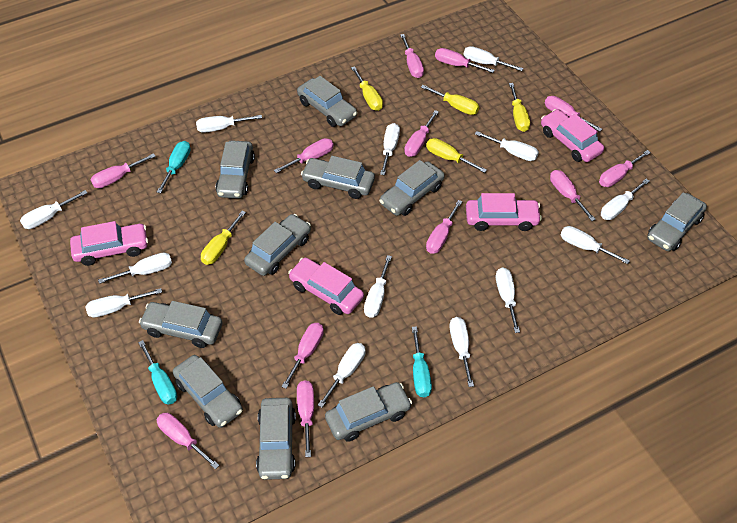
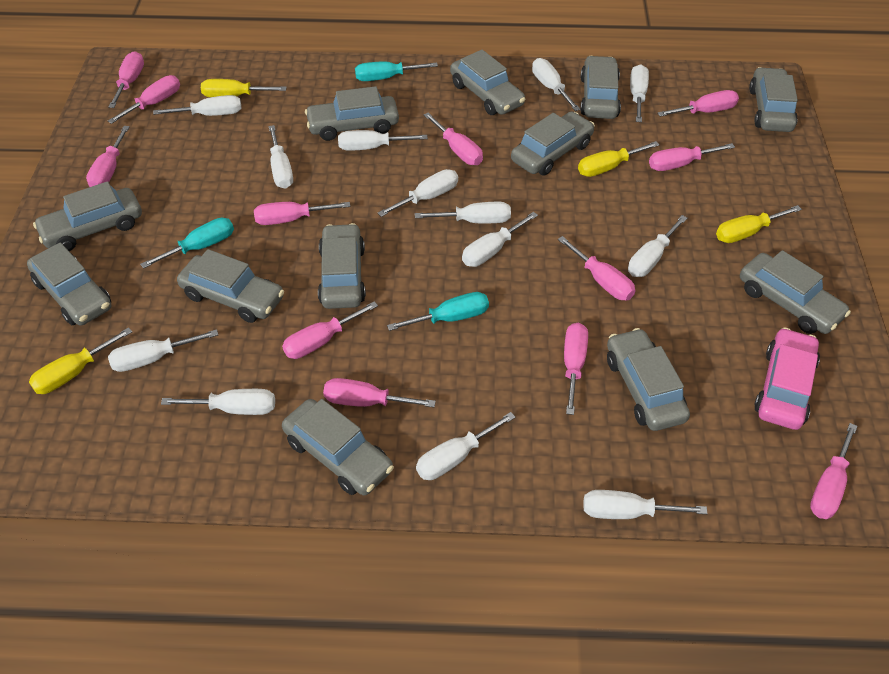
grey car: [139,301,222,348] [173,355,243,428] [216,140,255,199] [244,214,311,276] [256,398,296,480] [297,76,357,127] [301,156,375,199] [325,382,412,442] [379,160,445,216] [647,192,707,251] = 10 -> [27,242,111,326] [33,181,142,251] [177,249,284,323] [282,399,394,496] [305,86,399,141] [318,223,366,309] [450,50,526,115] [511,111,595,176] [580,56,621,119] [607,328,690,431] [740,250,851,334] [749,67,798,132] = 12
pink car: [70,221,148,266] [288,258,364,315] [466,193,542,231] [541,109,604,162] = 4 -> [754,327,820,430] = 1
yellow screwdriver: [201,211,246,265] [351,66,383,111] [421,85,479,115] [426,138,487,173] [509,83,530,132] = 5 -> [29,327,132,394] [201,79,287,97] [578,141,660,177] [716,205,802,243] = 4

